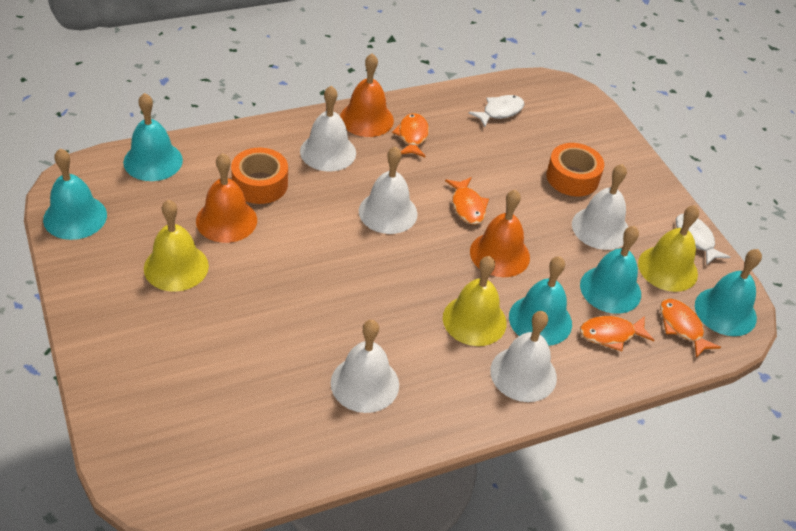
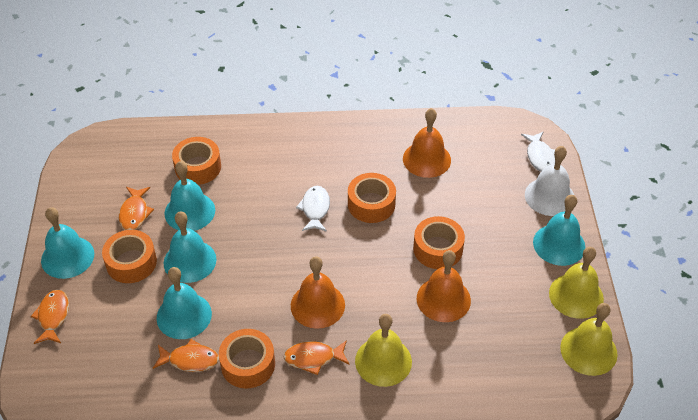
orange tape: [231,148,288,204] [546,143,604,197] = 2 -> [102,230,157,283] [172,137,221,185] [219,329,275,389] [348,173,396,223] [413,216,465,269] = 5
white bell: [300,86,356,172] [331,320,399,413] [359,146,418,234] [490,311,557,402] [572,164,628,250] = 5 -> [525,146,574,216] = 1

